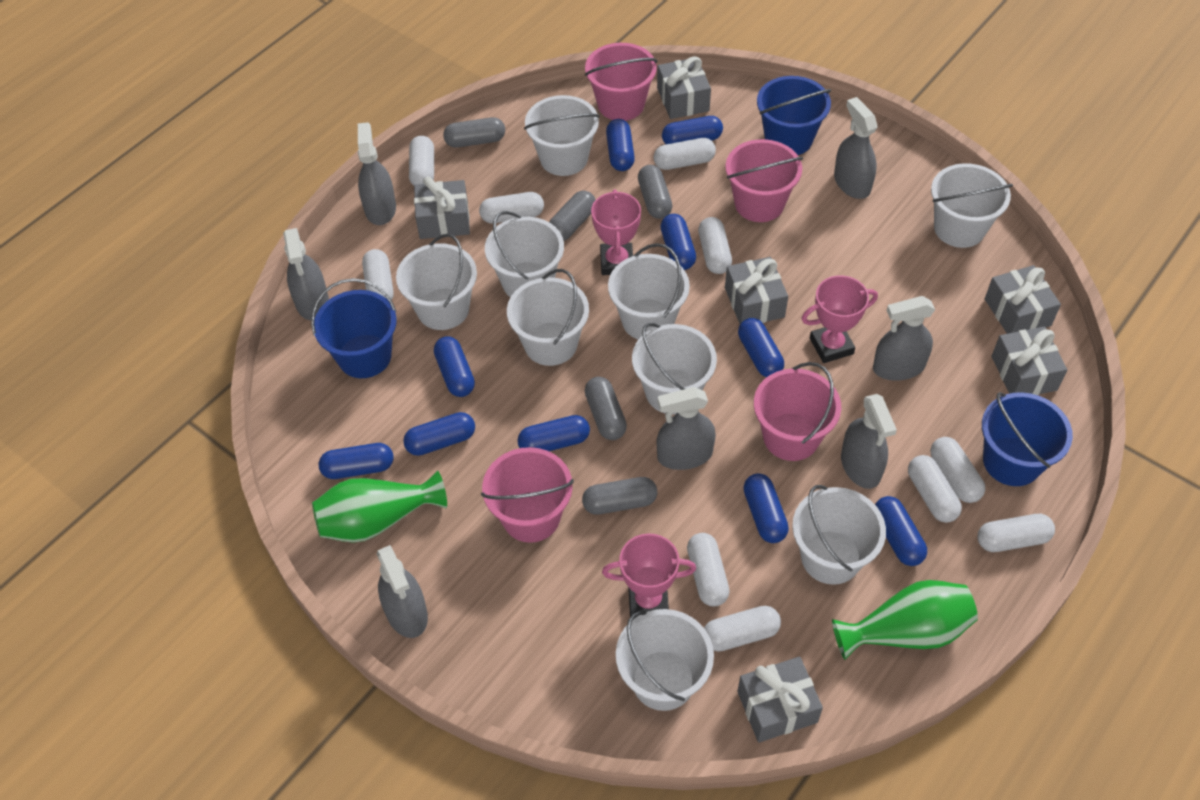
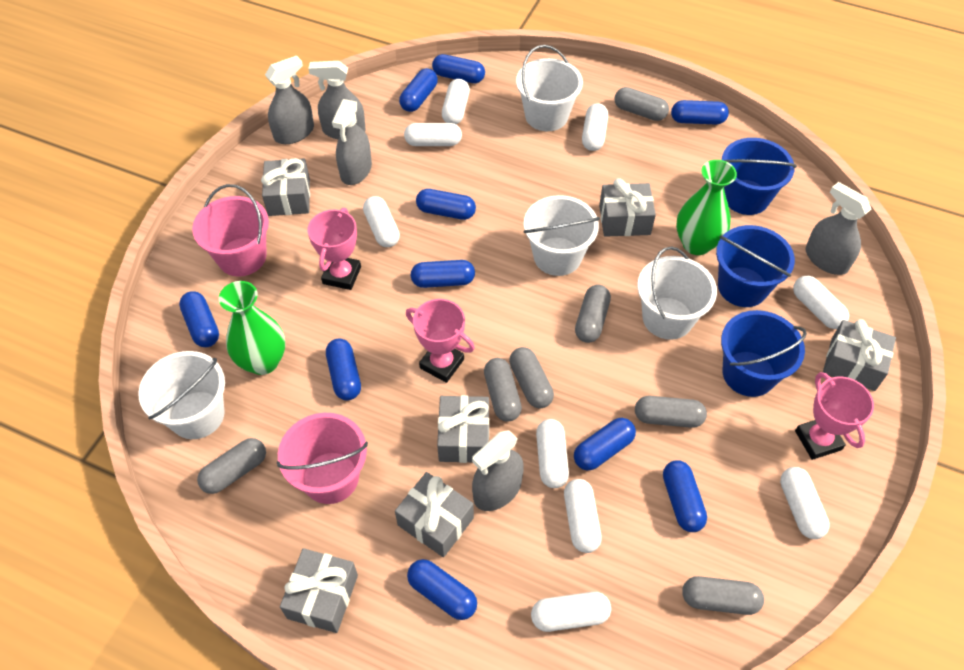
grey capsule: [443,117,505,148] [549,191,595,241] [582,477,657,515] [585,377,627,440] [638,165,672,219] = 5 -> [197,438,266,494] [484,358,522,422] [509,347,554,408] [575,285,611,343] [615,87,669,121] [635,396,707,428] [682,576,764,615] = 7
grey spray bottle: [283,228,329,320] [358,122,396,225] [377,545,428,638] [657,387,716,470] [834,97,878,199] [841,394,897,489] [873,296,935,381] = 7 -> [265,55,314,144] [308,61,366,139] [332,99,372,185] [472,430,524,511] [806,182,871,275] = 5
pink bucket: [481,447,574,543] [585,43,657,121] [725,139,803,222] [754,362,841,461] = 4 -> [192,184,269,277] [277,413,368,504] = 2
white bucket: [396,234,477,330] [485,211,564,297] [507,269,589,366] [524,95,600,176] [608,243,690,340] [616,609,714,711] [632,323,717,414] [792,485,886,585] [931,163,1013,248] = 9 -> [138,351,225,439] [516,45,583,131] [523,195,600,276] [637,246,717,340] = 4
white capsule: [362,249,394,300] [409,136,434,186] [479,192,544,223] [654,138,716,170] [687,533,730,606] [698,217,732,274] [704,606,781,652] [908,455,962,523] [930,437,985,503] [977,514,1055,552] = 10 -> [363,196,400,247] [404,123,462,146] [442,79,470,124] [531,592,611,632] [536,419,569,488] [564,479,602,553] [582,103,608,151] [780,467,830,539] [793,276,849,329] = 9

